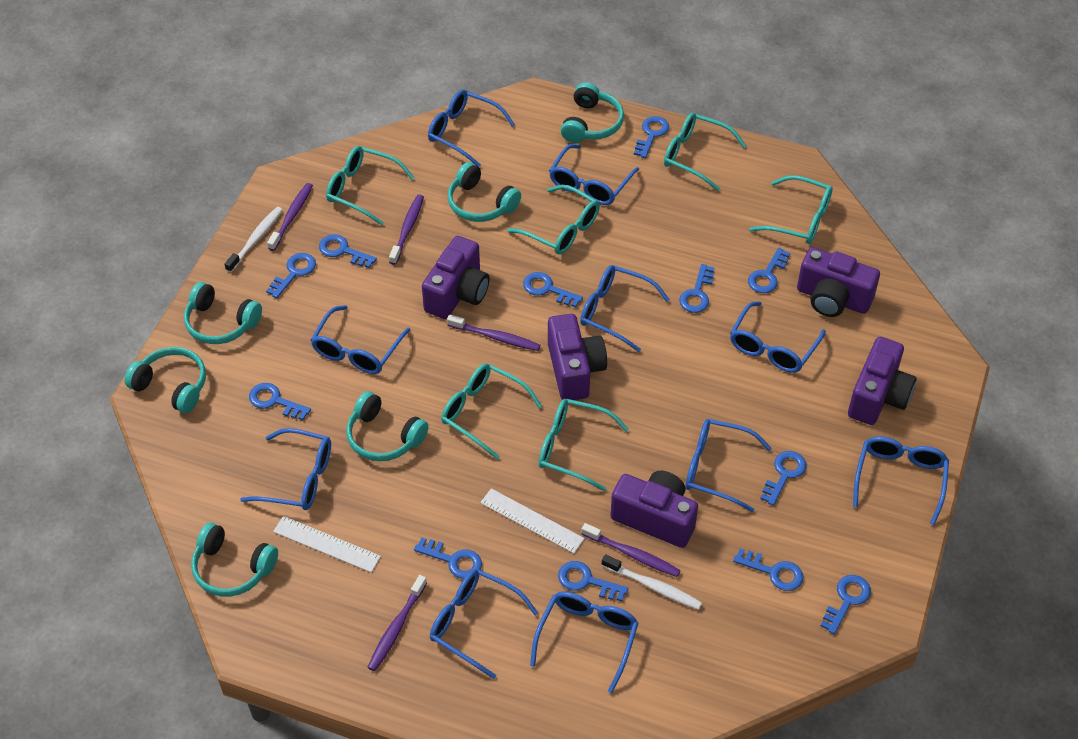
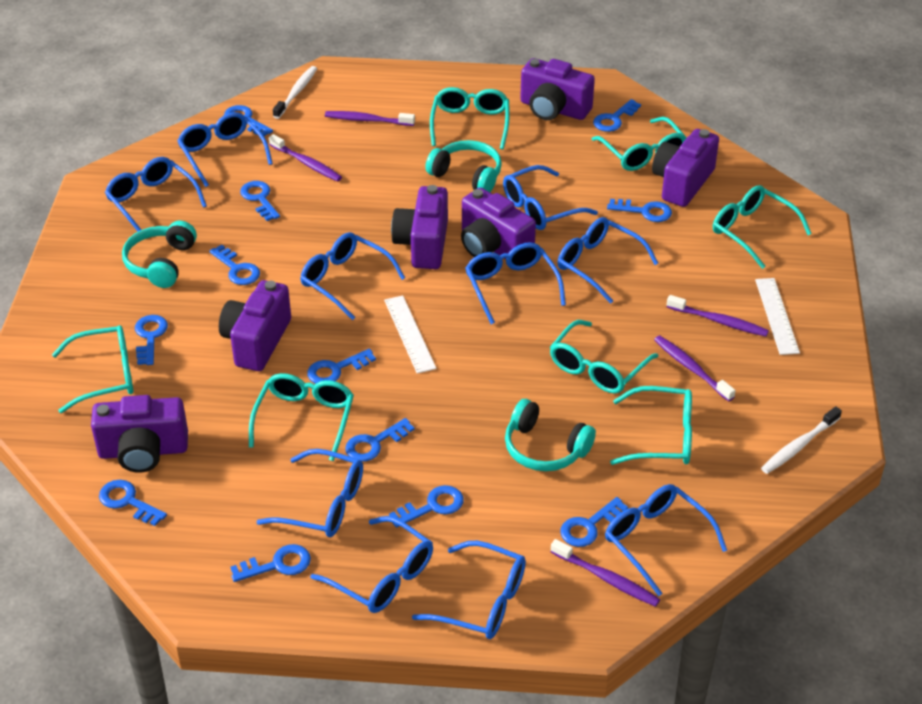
purple camera: [422,236,489,319] [548,314,607,400] [610,471,698,548] [797,247,880,317] [848,337,917,425] = 5 -> [91,395,188,473] [219,280,291,371] [391,185,448,269] [461,188,536,259] [520,58,595,120] [652,129,719,207] = 6
turquoise glasses: [326,146,415,225] [441,363,542,459] [507,185,600,254] [539,399,629,491] [664,113,746,191] [749,175,833,244] = 6 -> [52,325,133,413] [249,373,354,461] [430,87,509,150] [550,320,658,393] [592,117,687,171] [610,386,692,465] [713,185,812,269] = 7
turquoise headphones: [124,347,206,413] [184,282,262,344] [191,522,278,597] [346,391,429,461] [448,162,521,222] [561,82,624,143] = 6 -> [122,221,197,288] [425,140,502,192] [505,399,596,471] = 3

